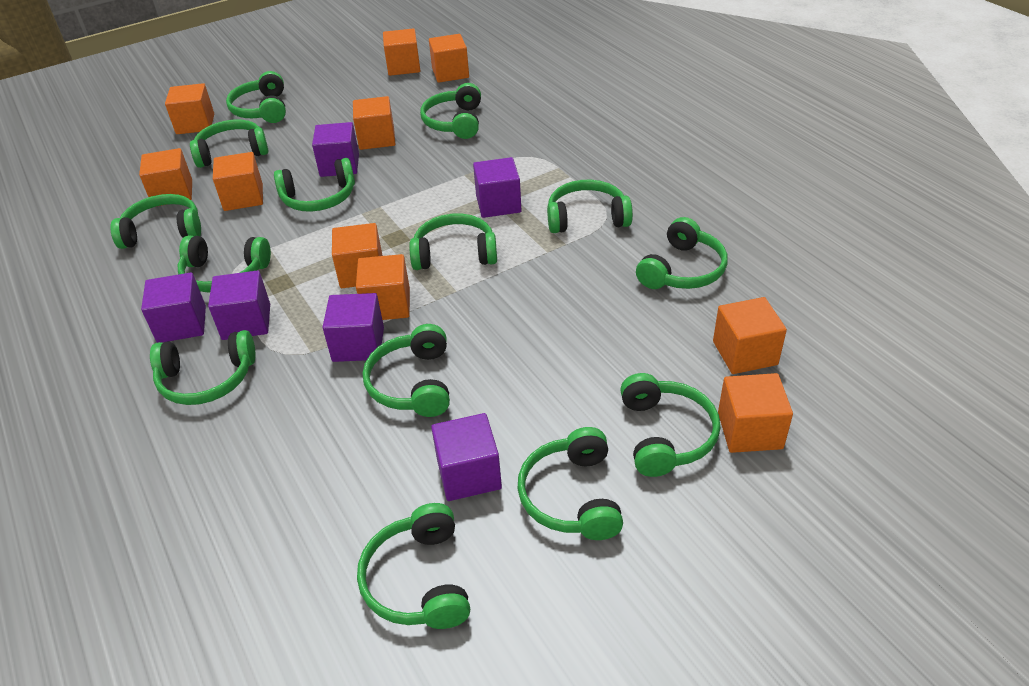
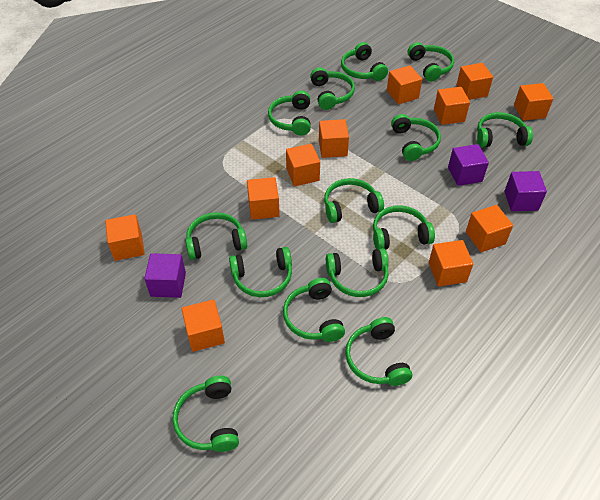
orange cube: [139,148,192,206] [165,83,214,134] [213,152,263,211] [332,223,383,288] [353,96,395,150] [356,254,410,320] [383,28,420,76] [429,34,469,83] [713,297,787,374] [718,373,793,453] = 10 -> [105,214,145,261] [182,299,225,352] [247,177,280,220] [286,144,320,186] [319,119,349,158] [387,65,422,104] [429,240,473,287] [434,87,470,125] [456,63,493,100] [466,205,513,252] [514,83,553,121] = 11
purple cube: [141,272,206,343] [208,270,270,340] [312,122,359,177] [322,293,384,362] [431,413,502,501] [473,157,522,218] = 6 -> [144,253,186,298] [448,144,489,186] [504,171,547,211] = 3

